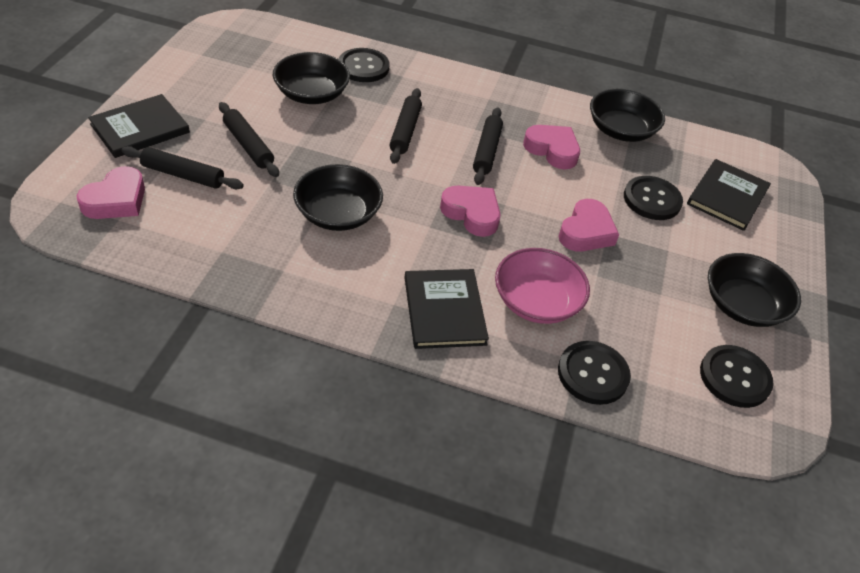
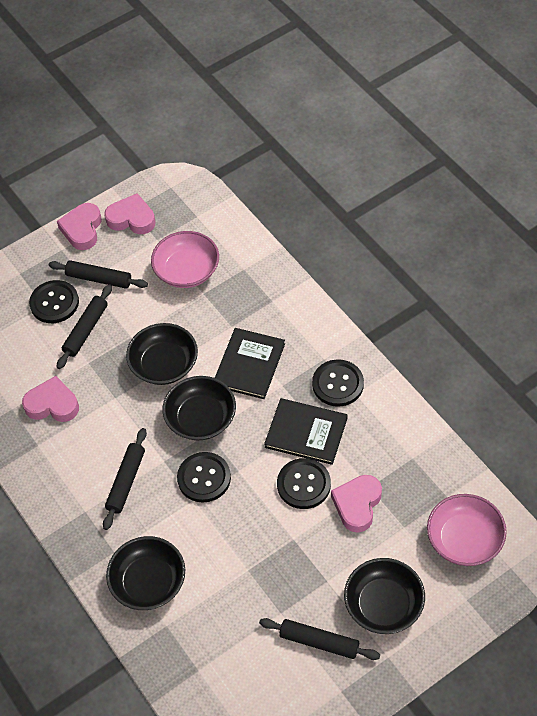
black book: [88,94,190,158] [405,269,489,349] [687,159,771,231] = 3 -> [215,328,285,399] [264,398,347,465] = 2
pink bowl: [495,248,590,324] = 1 -> [151,231,219,288] [427,494,507,566] = 2

